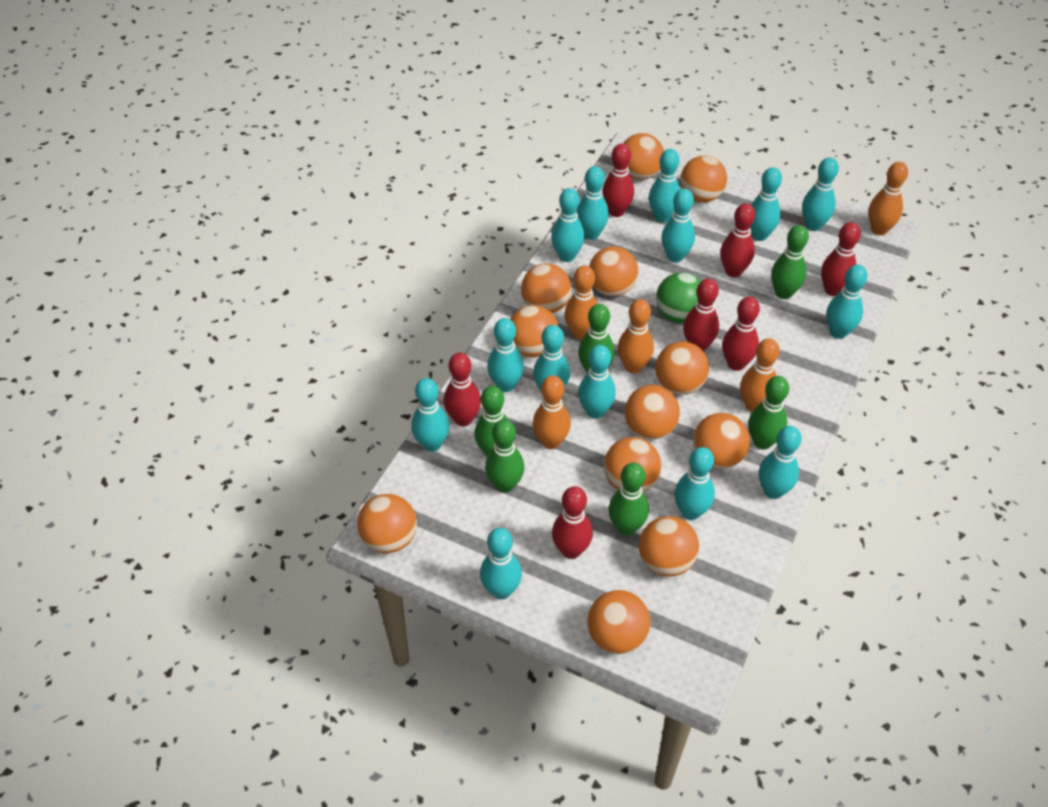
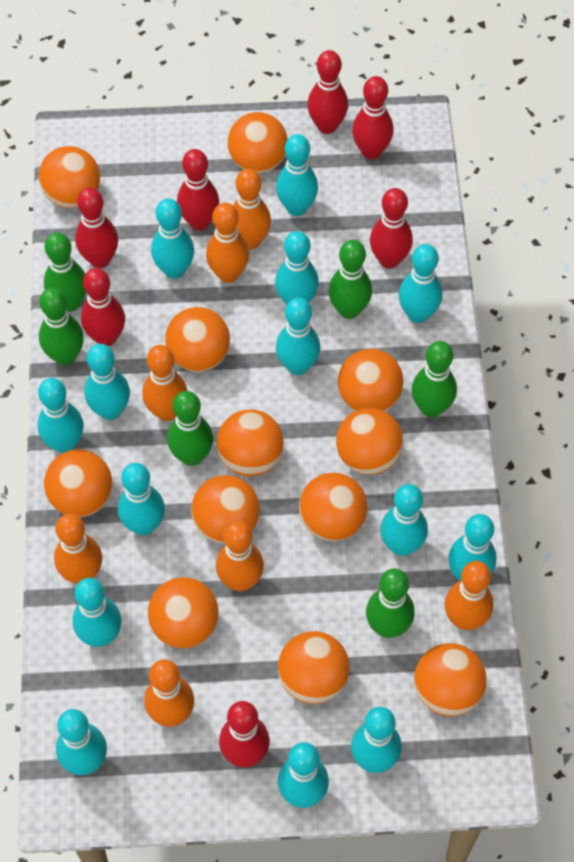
green ball: [656,272,701,323] = 1 -> none = 0
orange bowling pin: [533,375,571,449] [565,265,598,340] [618,299,654,373] [740,338,780,412] [868,162,908,235] = 5 -> [54,514,102,584] [142,345,187,421] [144,659,194,727] [206,203,249,283] [216,521,264,592] [233,168,271,250] [445,561,493,630] = 7

